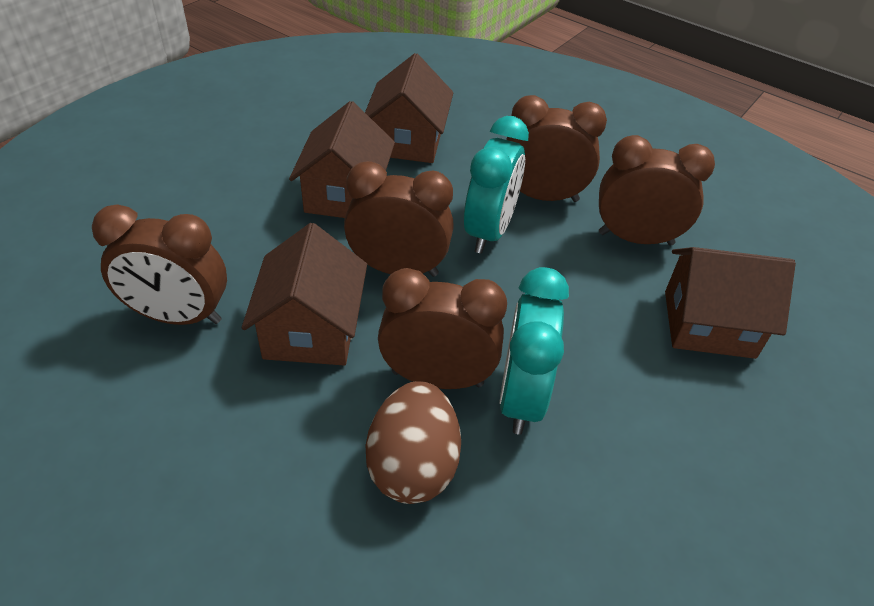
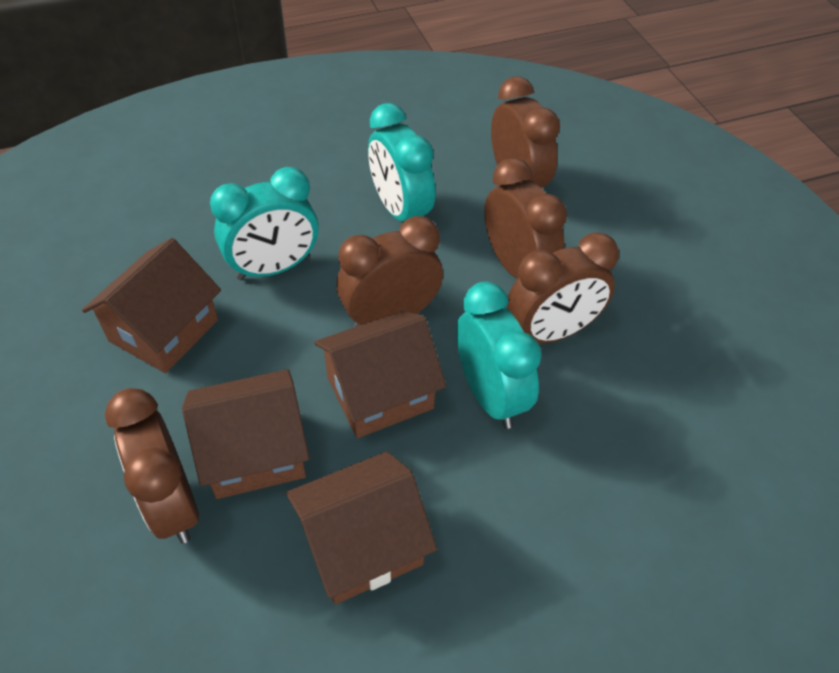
brown egg: [365,381,461,504] = 1 -> none = 0
turquoise clock: [464,116,529,254] [499,267,569,435] = 2 -> [210,167,318,280] [368,103,435,221] [456,282,542,429] = 3

